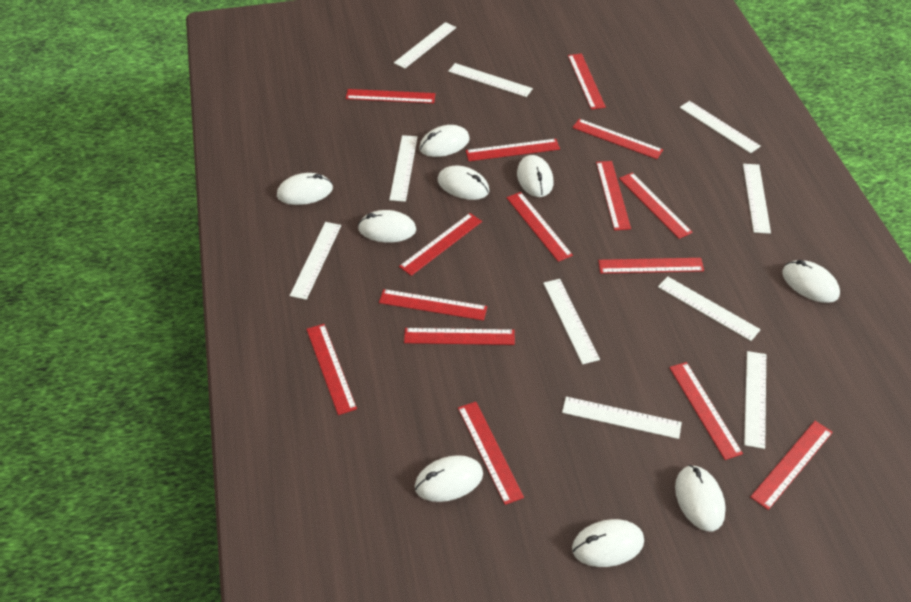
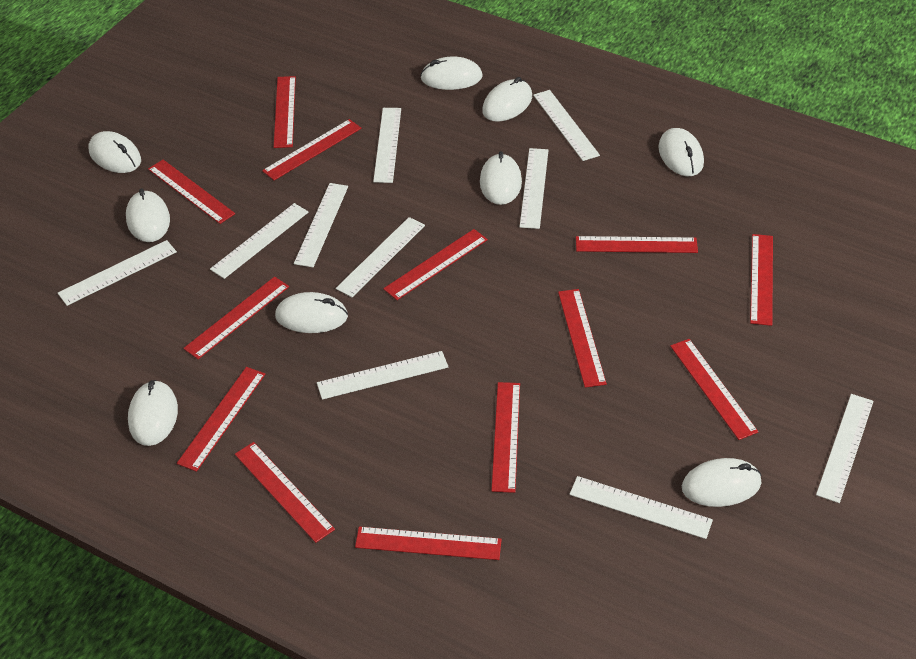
red ruler: [306,324,357,415] [346,89,435,103] [379,289,487,321] [399,213,482,276] [404,328,515,345] [458,402,524,505] [466,139,560,161] [507,192,573,262] [568,53,606,110] [572,119,663,159] [596,161,631,230] [598,258,704,274] [619,173,693,239] [669,362,743,460] [750,421,833,510] = 15 -> [148,160,235,224] [177,367,265,472] [183,277,289,359] [235,442,335,543] [262,119,361,180] [274,76,296,148] [355,527,502,560] [383,229,488,300] [491,382,520,493] [558,289,607,388] [576,236,698,253] [670,339,758,440] [750,234,773,326] = 13

